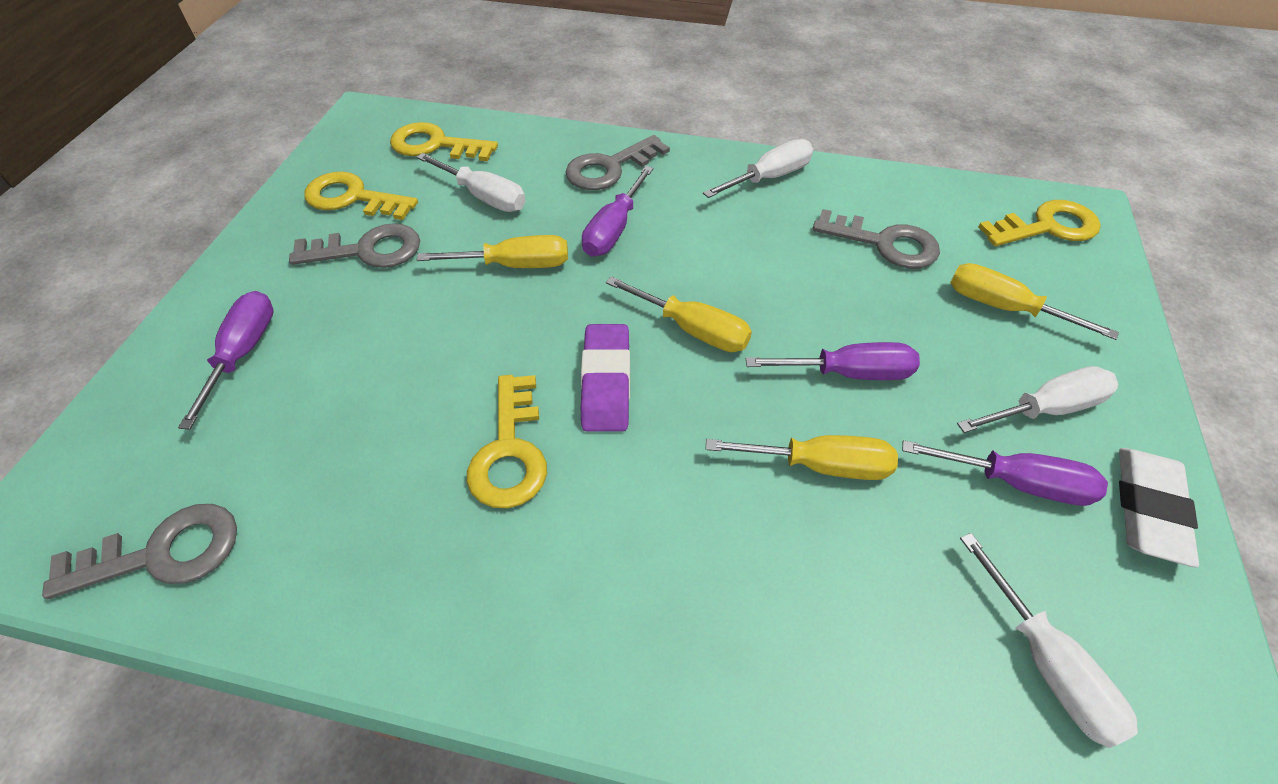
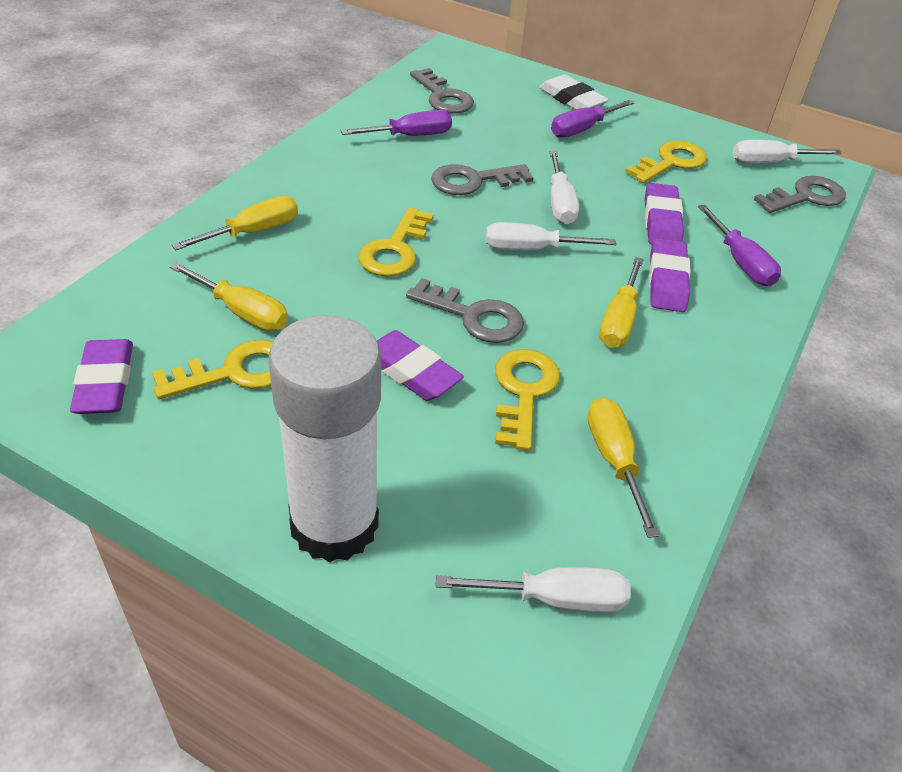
purple eraser: [581,324,630,431] = 1 -> [70,339,133,414] [377,330,464,401] [645,183,684,245] [649,238,691,312] = 4
purple screwdriver: [178,291,274,430] [582,166,654,257] [746,342,920,380] [902,440,1108,506] = 4 -> [341,110,452,136] [551,100,635,138] [698,205,781,286] = 3
white glue stick: none = 0 -> [269,315,381,563] = 1

